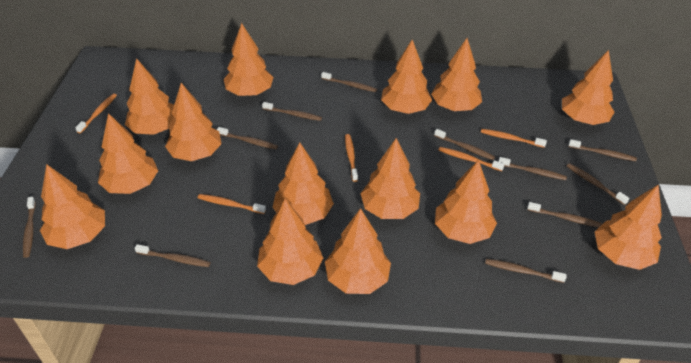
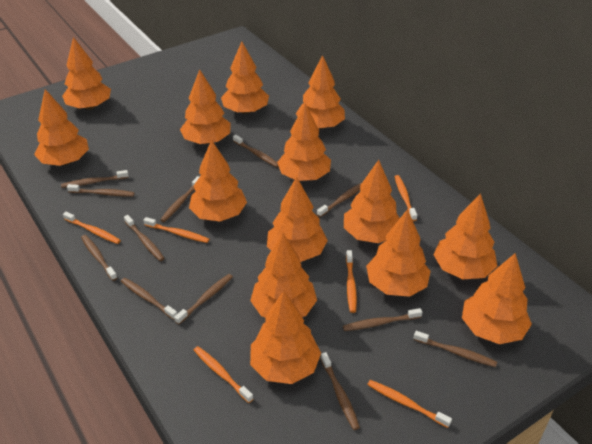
brown toothbrush: [23,197,36,258] [135,244,211,267] [217,127,278,149] [262,102,322,121] [321,72,377,92] [434,129,495,160] [485,259,567,283] [498,157,567,180] [527,202,602,227] [567,163,630,205] [568,139,637,161] = 11 -> [61,170,129,188] [67,184,135,196] [81,235,117,281] [121,278,177,320] [124,215,165,261] [160,176,199,222] [174,274,233,324] [233,135,279,167] [317,183,362,217] [320,352,360,430] [343,308,422,331] [413,331,497,367] = 12
orange toothbrush: [75,94,117,133] [198,194,266,214] [345,134,358,182] [439,147,505,171] [481,129,547,148] = 5 -> [63,212,121,244] [143,217,209,243] [194,346,253,403] [346,250,357,313] [367,380,452,428] [394,175,417,221] = 6

